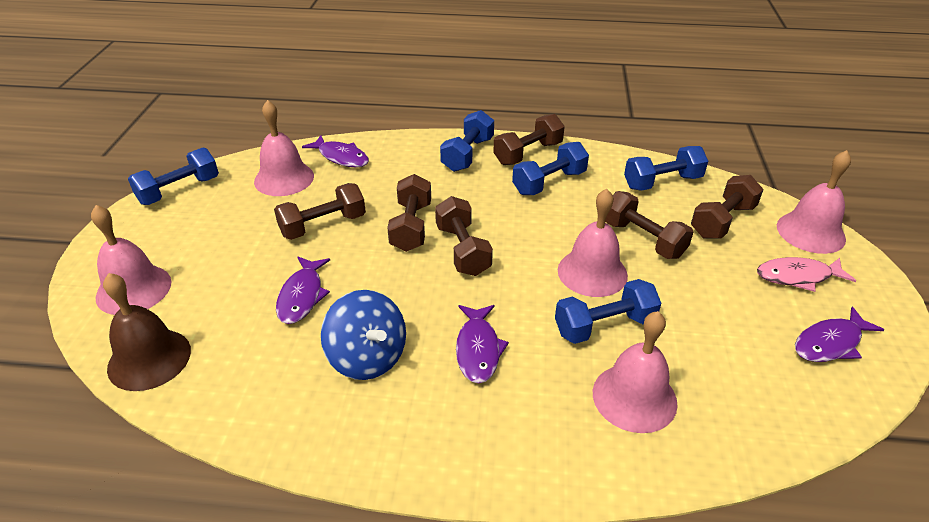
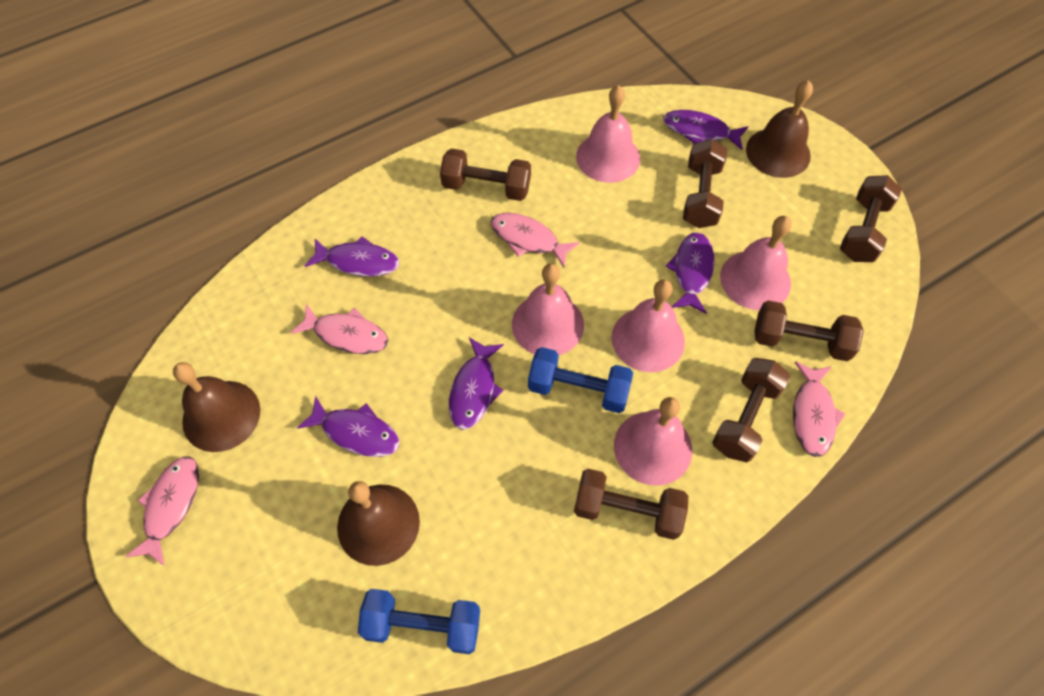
blue dumbbell: [128,147,219,205] [440,110,494,172] [512,142,589,195] [555,279,661,344] [624,146,708,191] = 5 -> [358,589,480,654] [528,347,633,413] = 2
blue spinning top: [321,290,406,380] = 1 -> none = 0
brown bell: [103,273,191,391] = 1 -> [173,362,260,452] [337,481,420,566] [746,80,813,178] = 3
pink fish: [757,257,856,292] = 1 -> [125,456,199,566] [291,304,388,354] [491,213,580,267] [793,361,845,457] = 4
purple fish: [276,256,330,324] [302,135,369,167] [456,305,509,383] [795,306,885,362] = 4 -> [297,395,400,457] [305,236,399,277] [449,337,504,430] [663,110,749,150] [666,232,714,314] = 5

